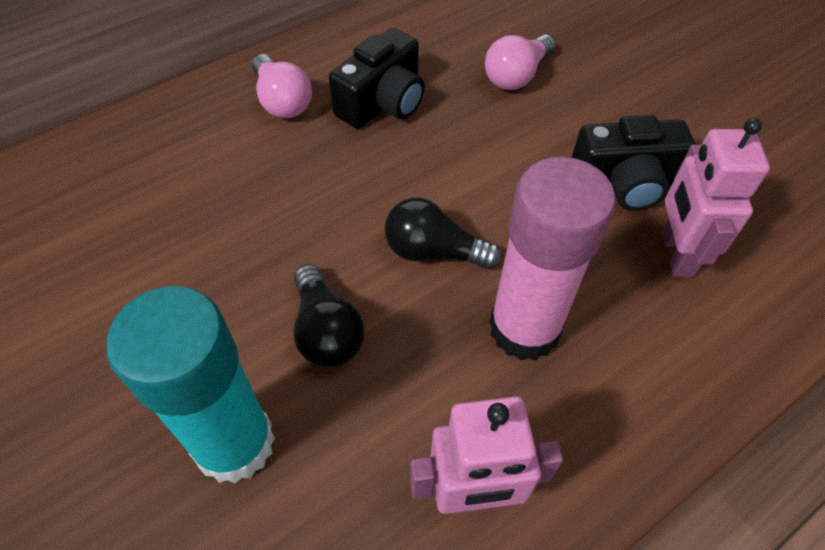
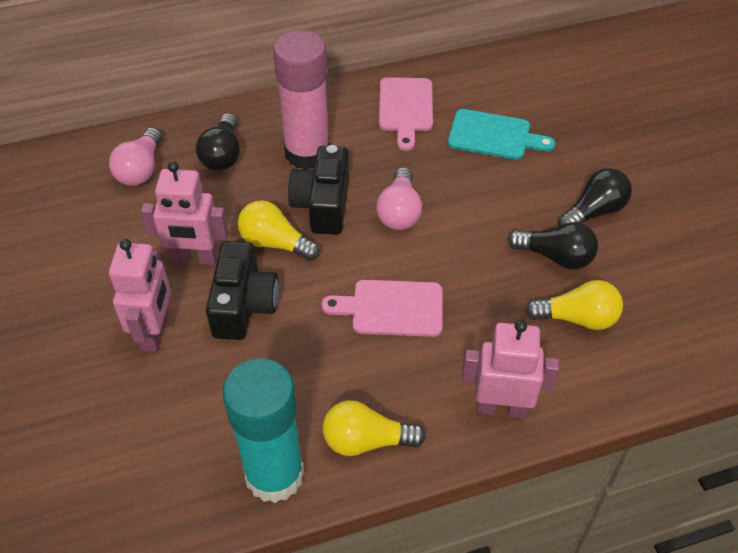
black light bulb: [293,264,365,368] [384,197,501,269] = 2 -> [196,113,240,171] [507,222,598,270] [558,168,632,226] = 3
pink cutting board: none = 0 -> [321,280,442,337] [379,77,433,151] = 2
pink robot: [410,396,563,514] [662,118,770,277] = 2 -> [109,239,171,352] [141,161,228,265] [462,320,559,418] = 3
turquoise cutting board: none = 0 -> [448,109,555,160] = 1
yellow light bulb: none = 0 -> [238,200,320,261] [323,400,426,456] [525,280,623,330] = 3

